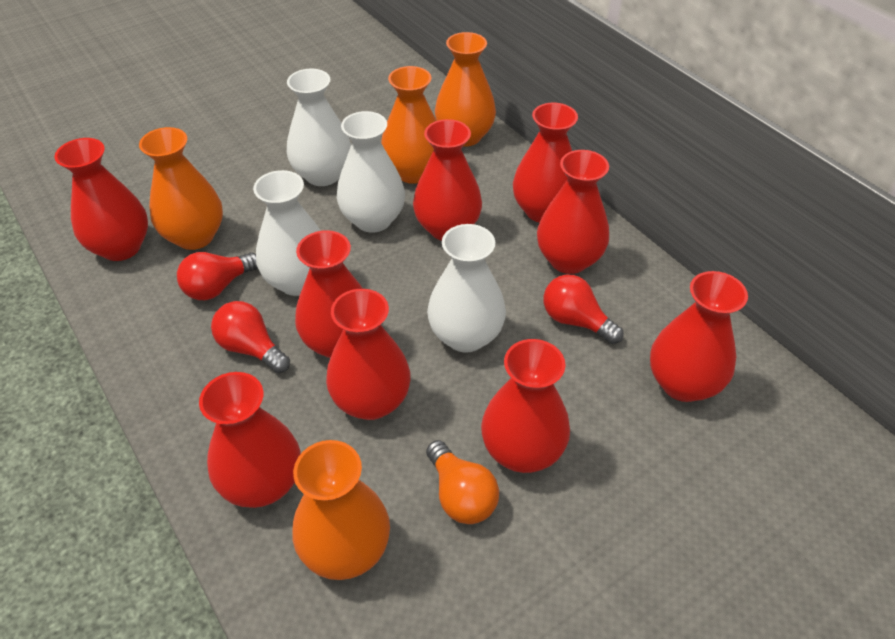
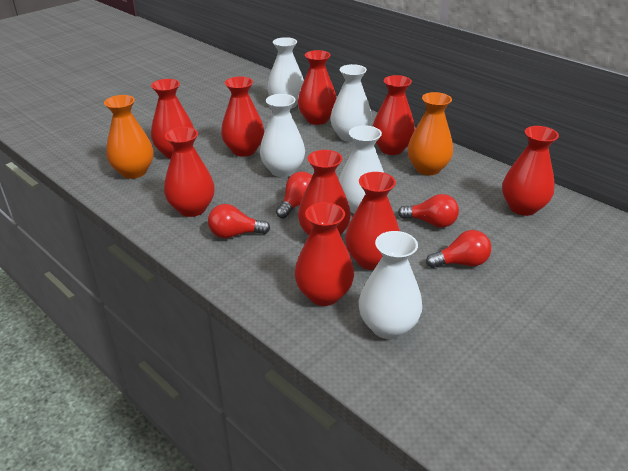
orange light bulb: [426,440,499,524] = 1 -> none = 0
orange vase: [139,127,223,250] [292,440,390,580] [381,66,437,184] [435,32,496,147] = 4 -> [104,95,153,179] [407,92,453,176] = 2
red light bulb: [177,252,258,300] [211,301,290,373] [543,274,624,344] = 3 -> [208,204,270,238] [276,171,312,218] [398,194,459,228] [426,230,491,268] = 4
white vase: [253,170,321,296] [287,69,351,186] [336,111,405,233] [427,224,506,353] = 4 -> [260,94,305,177] [267,37,304,109] [330,64,372,142] [339,125,384,214] [358,231,422,339] = 5

